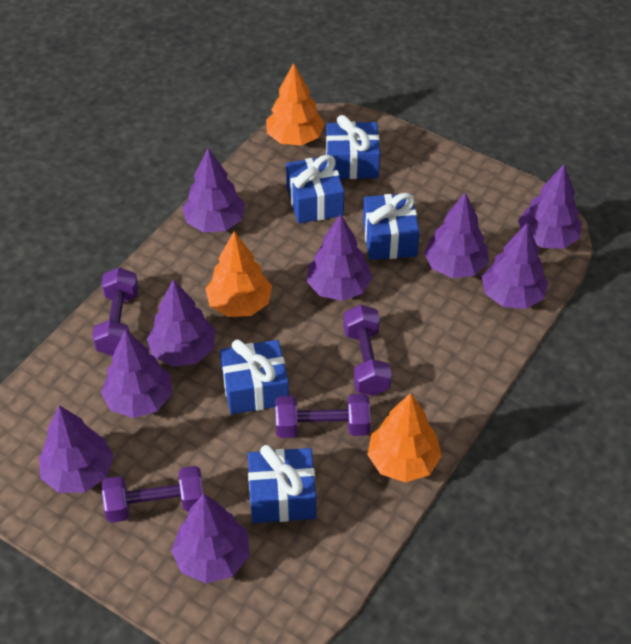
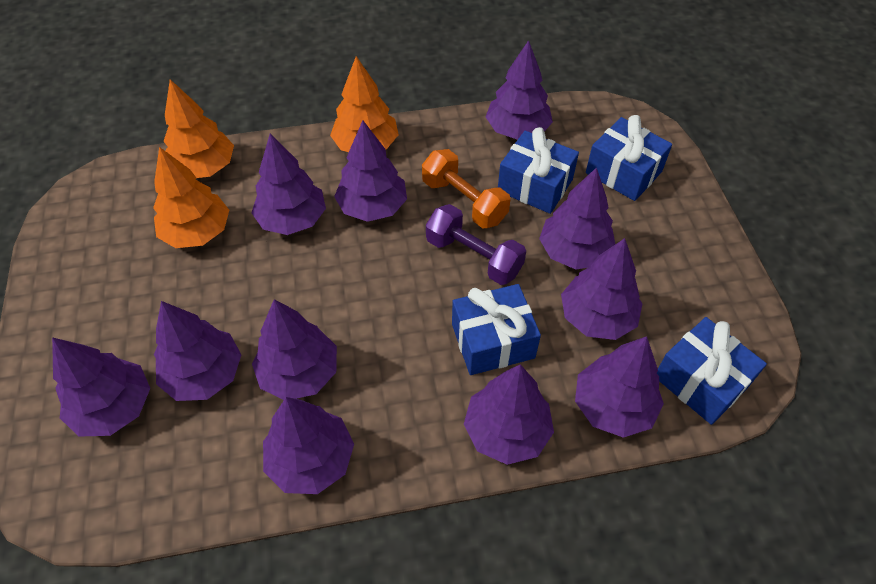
blue gift: [220,339,289,415] [248,445,316,523] [286,155,344,224] [326,115,380,179] [363,193,420,260] = 5 -> [452,284,541,375] [498,127,579,214] [586,115,672,201] [657,317,767,425] = 4
orange dumbbell: none = 0 -> [422,149,511,228] = 1
purple dumbbell: [92,267,139,356] [102,466,203,523] [275,394,370,438] [343,305,392,396] = 4 -> [426,204,526,285] = 1
purple tree: [39,405,114,493] [101,329,172,418] [147,279,215,367] [171,493,250,583] [182,148,245,232] [306,214,373,301] [424,192,489,278] [482,223,548,309] [518,165,582,249] = 9 -> [52,337,150,437] [154,301,241,401] [251,134,326,235] [252,299,337,400] [263,397,354,494] [334,120,407,222] [464,364,554,465] [486,40,553,140] [539,167,615,269] [561,238,642,340] [575,336,664,438] = 11

